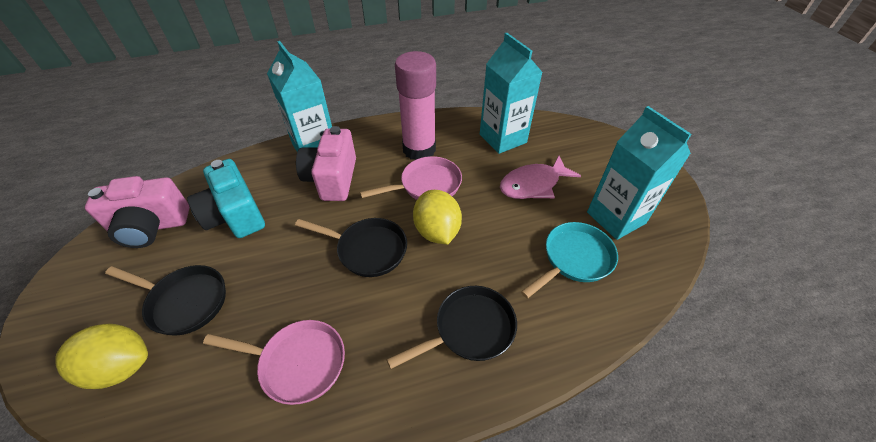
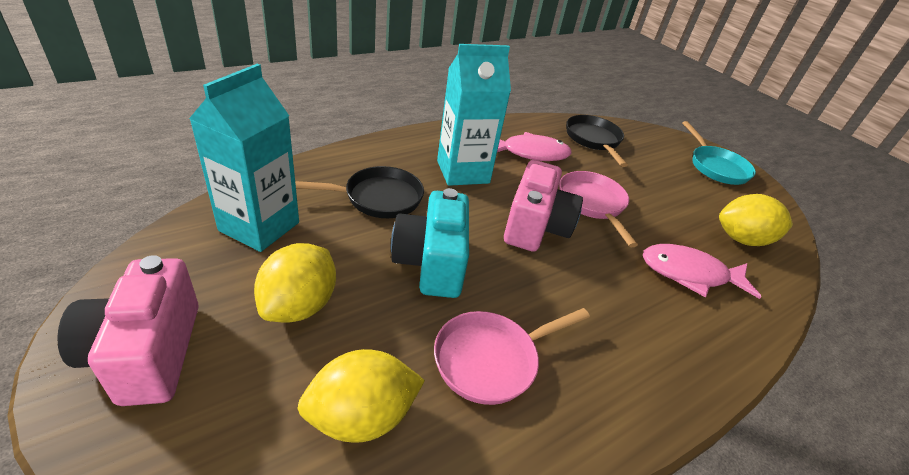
black pan: [105,265,226,336] [295,218,407,277] [387,286,517,369] = 3 -> [295,166,424,218] [566,115,628,167] = 2
pink fish: [500,156,581,199] = 1 -> [497,132,572,161] [643,244,761,299] = 2
pink glue stick: [395,51,436,160] = 1 -> none = 0
turquoise carton: [267,41,332,152] [480,33,543,154] [587,106,691,240] = 3 -> [189,64,299,252] [437,44,511,186] = 2
yellow lemon: [56,323,148,389] [413,190,462,244] = 2 -> [254,243,336,322] [297,349,425,443] [719,194,793,246] = 3

